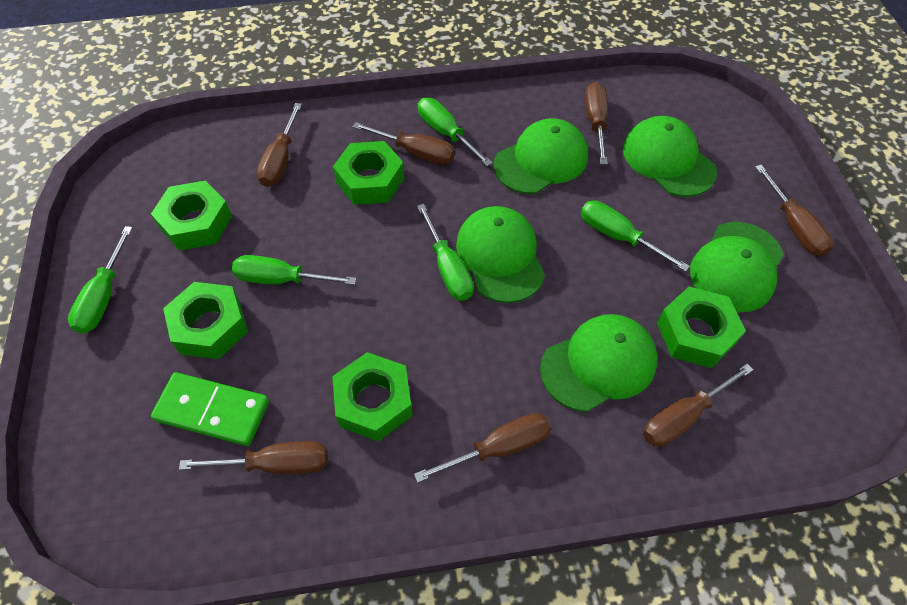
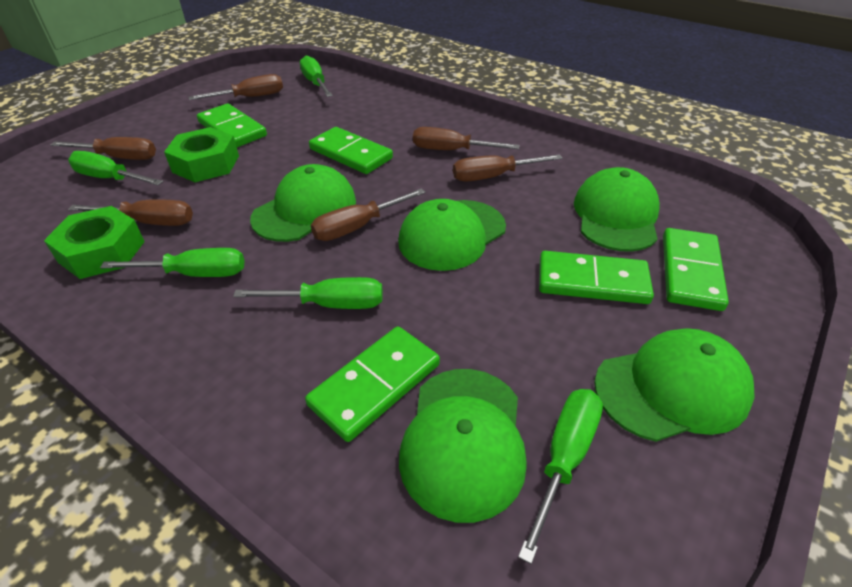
brown screwdriver: [179,441,327,474] [256,103,302,187] [353,122,455,165] [414,413,551,483] [585,82,608,165] [643,364,753,447] [755,165,834,256] = 7 -> [51,137,156,160] [68,199,193,226] [189,74,283,100] [311,188,426,241] [413,127,520,150] [453,154,563,182] = 6
green domino: [151,372,269,446] = 1 -> [197,104,267,147] [305,326,440,442] [309,127,393,174] [539,251,654,304] [663,228,729,311] = 5
green nut: [151,180,232,251] [163,282,248,359] [332,352,413,441] [333,141,405,205] [657,287,746,368] = 5 -> [44,206,145,279] [164,127,239,182] = 2

